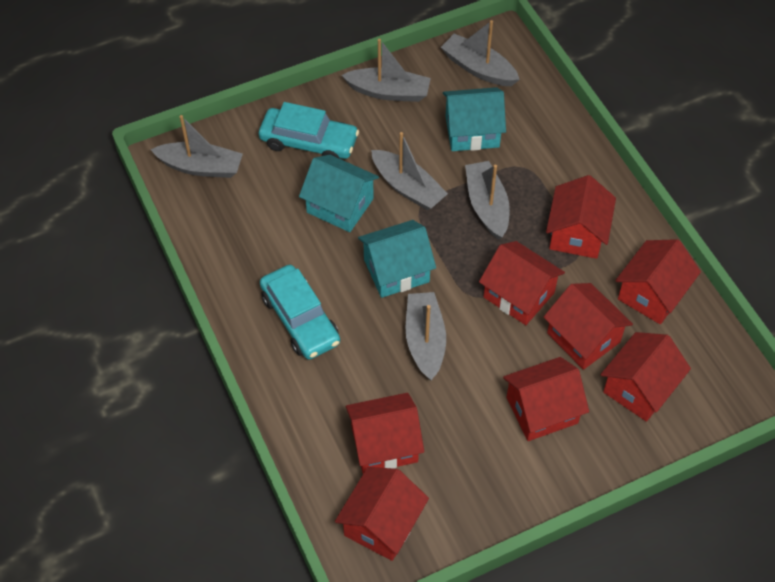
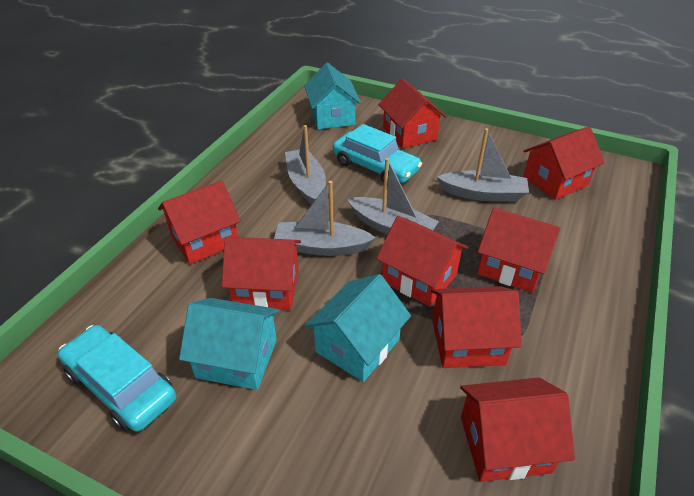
grey boat: [150,115,243,178] [342,39,431,102] [371,132,448,210] [406,292,446,380] [441,20,520,86] [465,161,510,240] = 6 -> [274,181,376,256] [285,125,326,205] [347,158,439,234] [437,128,529,202] = 4

